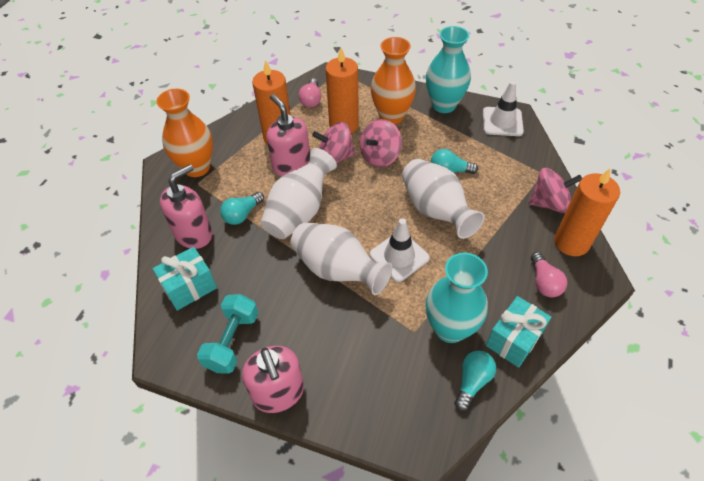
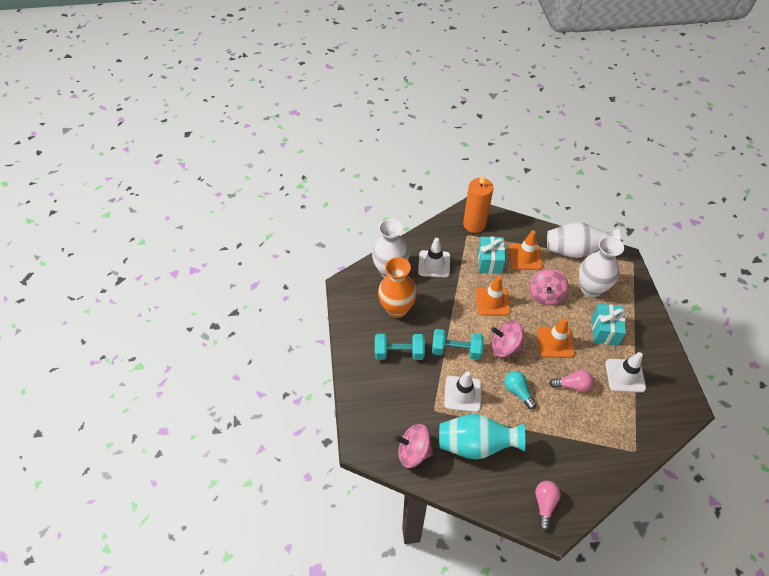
orange candle: [252,60,290,145] [326,48,359,133] [554,169,620,256] = 3 -> [463,174,493,233] = 1
orange traffic cone: none = 0 -> [475,276,511,316] [509,230,543,270] [537,318,575,358] = 3
orange vase: [156,89,213,177] [371,37,416,124] = 2 -> [378,257,417,318] = 1
pink soap dispenser: [160,164,212,249] [242,346,304,413] [267,94,310,176] = 3 -> none = 0
turquoise dumbbell: [197,294,258,374] = 1 -> [375,334,425,360] [432,329,484,360] = 2
turquoise light bulb: [220,192,264,225] [431,149,478,174] [454,350,496,411] = 3 -> [504,371,536,409] = 1
turquoise vase: [426,26,471,113] [426,253,488,343] = 2 -> [439,414,525,459] = 1
white traffic cone: [370,218,430,282] [483,81,524,136] = 2 -> [418,238,450,278] [444,371,482,412] [605,352,646,393] = 3

